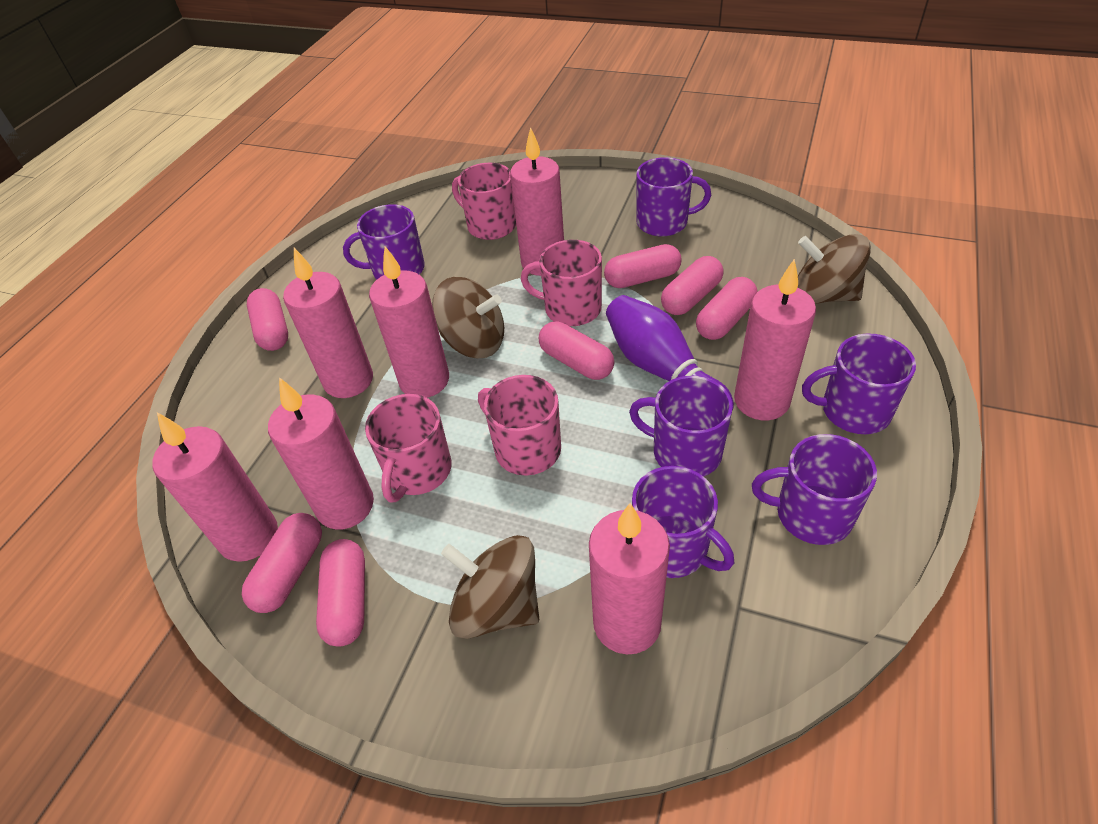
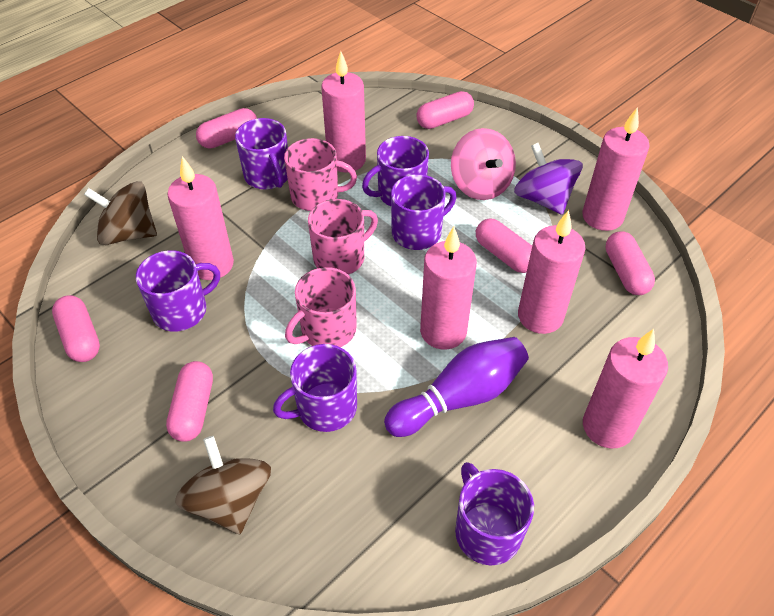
brown spinning top: [432,277,504,358] [441,535,539,639] [797,234,871,304] = 3 -> [84,181,157,245] [175,436,271,534] = 2
pink candle: [152,412,278,562] [268,377,374,530] [283,248,373,398] [369,246,449,398] [510,127,564,276] [589,503,670,654] [734,259,816,420] = 7 -> [167,156,234,280] [321,51,366,173] [420,227,477,350] [518,210,585,334] [582,107,650,231] [583,329,668,449] = 6
pink capsule: [242,513,322,613] [247,288,288,351] [316,539,365,647] [539,321,614,380] [604,244,682,288] [661,256,724,315] [696,277,758,340] = 7 -> [52,295,100,362] [166,361,213,442] [196,108,257,149] [416,91,474,129] [476,218,532,273] [605,231,655,295] = 6
pink mug: [365,394,452,503] [452,163,516,240] [478,375,561,476] [521,240,602,326] = 4 -> [284,138,357,211] [285,267,357,347] [308,199,378,275] = 3
pink spinning top: none = 0 -> [451,128,516,200] = 1
purple spinning top: none = 0 -> [514,143,583,215] = 1

